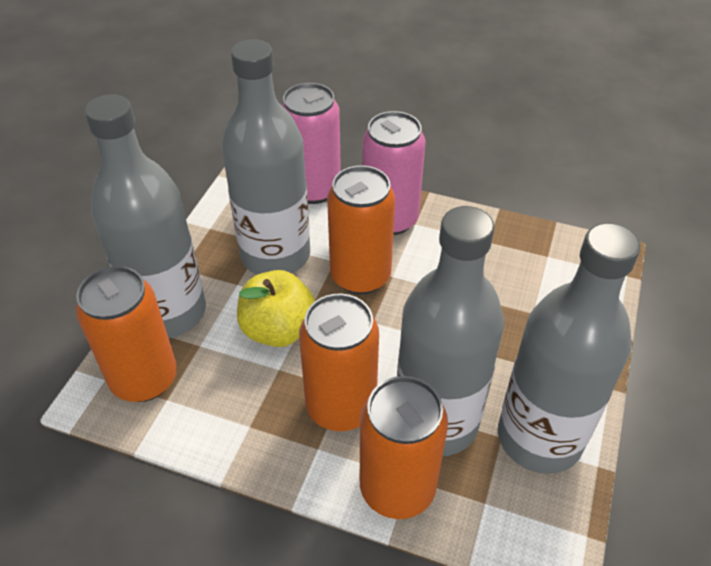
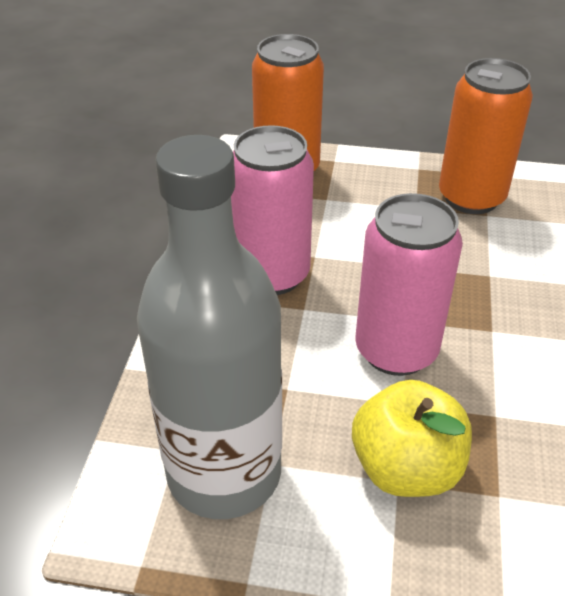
grey bottle: [85,95,206,338] [222,39,310,275] [397,206,504,456] [498,223,641,474] = 4 -> [137,135,282,519] = 1
orange can: [76,266,177,402] [299,294,379,431] [327,165,395,294] [360,376,448,519] = 4 -> [252,34,324,171] [439,58,533,214] = 2

